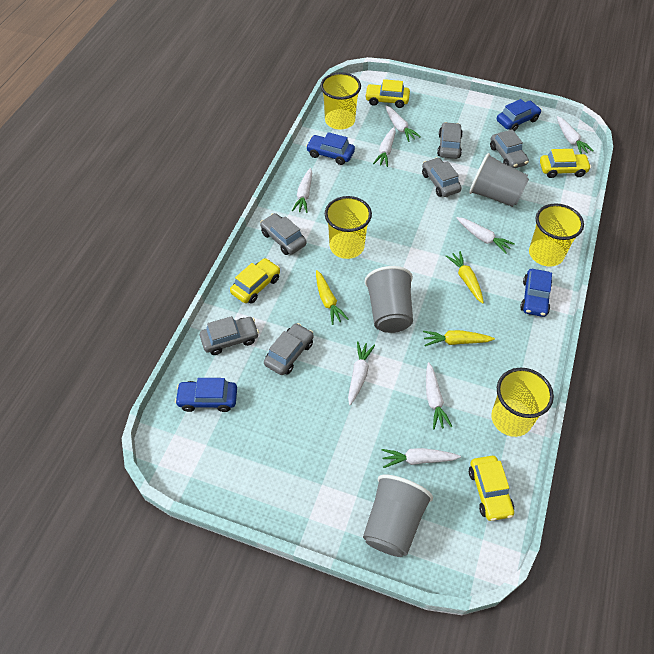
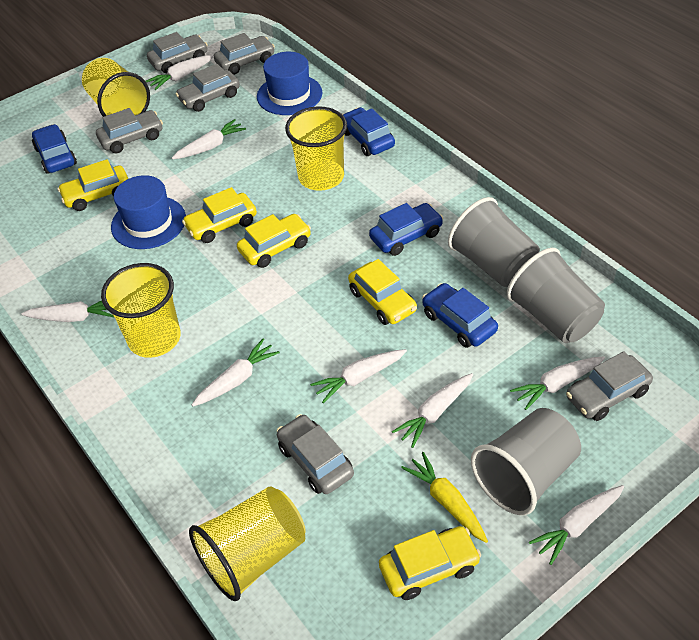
blue hat: none = 0 -> [111,175,186,249] [257,52,322,115] = 2
yellow car: [230,258,280,304] [365,79,410,108] [469,456,514,521] [540,149,591,178] = 4 -> [58,159,128,211] [182,187,257,243] [237,214,311,268] [348,259,417,325] [379,526,481,600] = 5
yellow carrot: [316,270,348,325] [423,330,495,346] [446,251,484,304] = 3 -> [401,452,488,543] = 1

